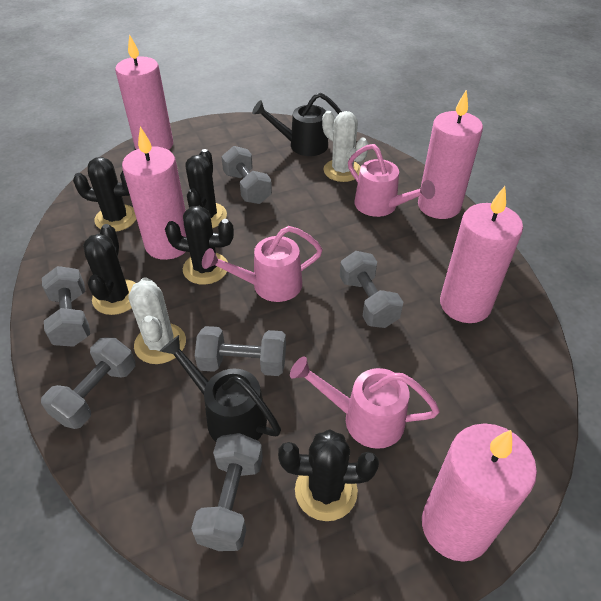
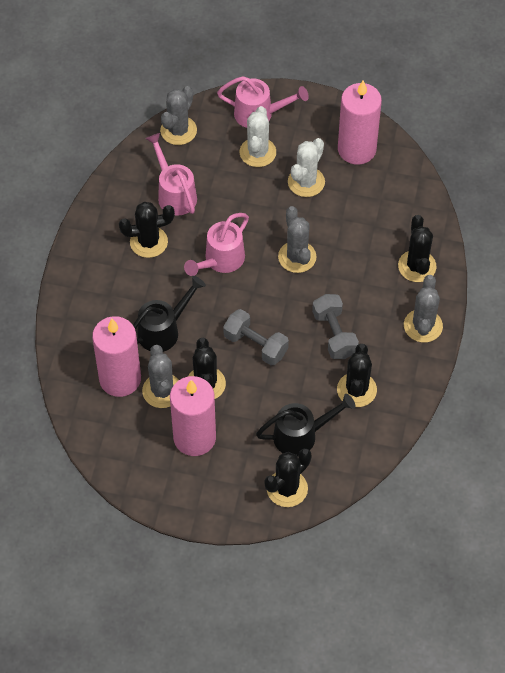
grey cactus: none = 0 -> [142,345,179,408] [160,86,197,145] [278,206,316,273] [404,275,443,342] = 4
grey dumbbell: [41,337,135,429] [42,266,90,347] [191,433,263,551] [195,326,286,376] [221,146,272,204] [340,251,403,328] = 6 -> [223,309,289,366] [312,294,359,359] = 2
pink candle: [115,34,173,150] [122,127,186,260] [418,90,483,219] [422,423,537,562] [440,186,523,323] = 5 -> [92,316,141,397] [170,376,216,456] [338,81,382,165] = 3

